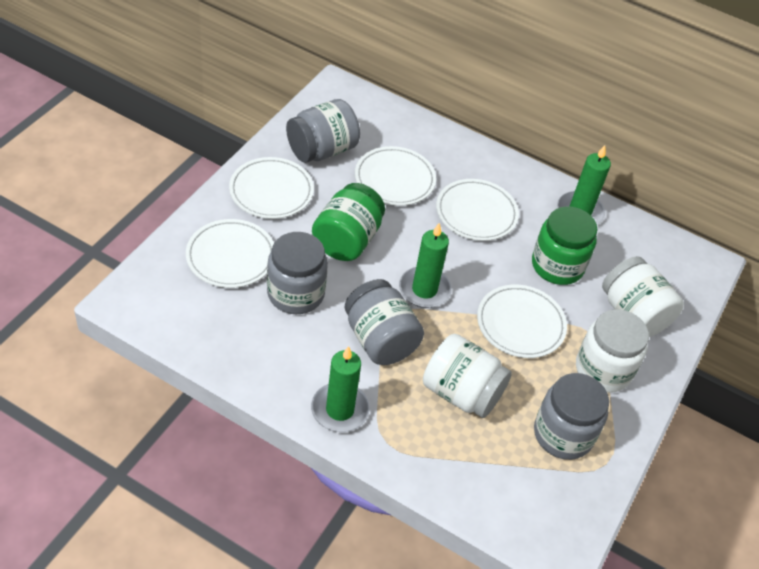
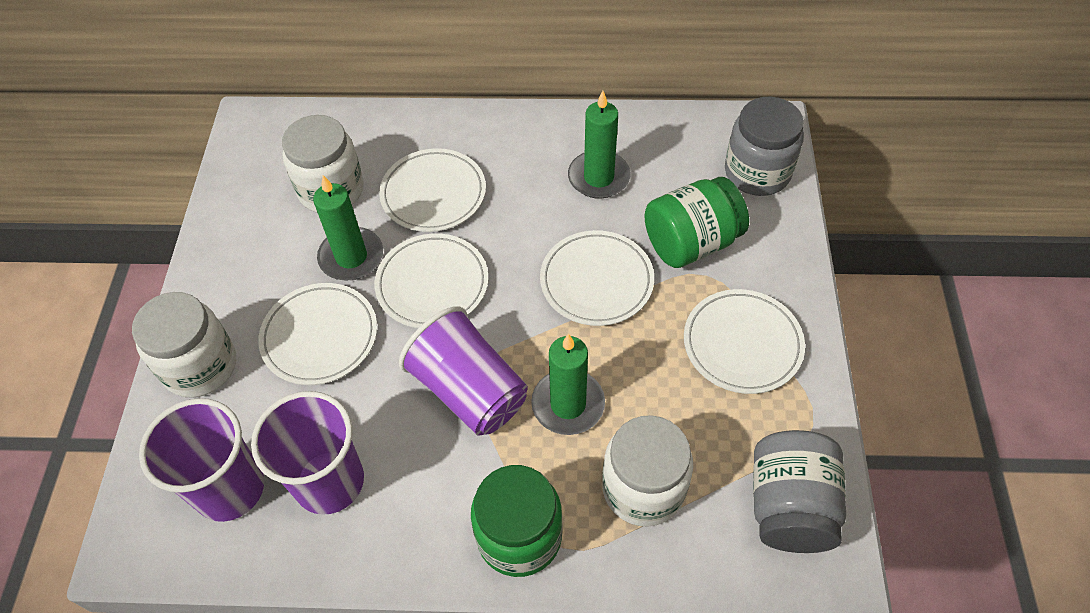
grey jar: [267,232,328,314] [286,99,360,163] [345,279,424,365] [534,373,609,460] = 4 -> [725,97,804,196] [753,430,846,553] = 2
purple cup: none = 0 -> [139,398,264,522] [251,391,364,515] [399,306,528,436] = 3

